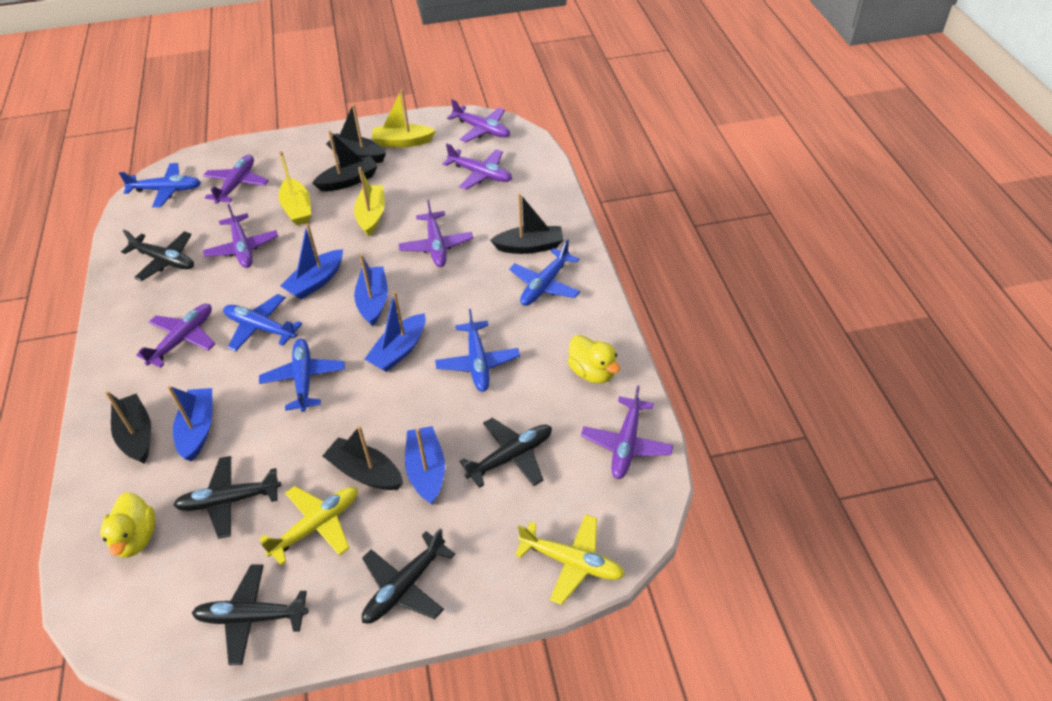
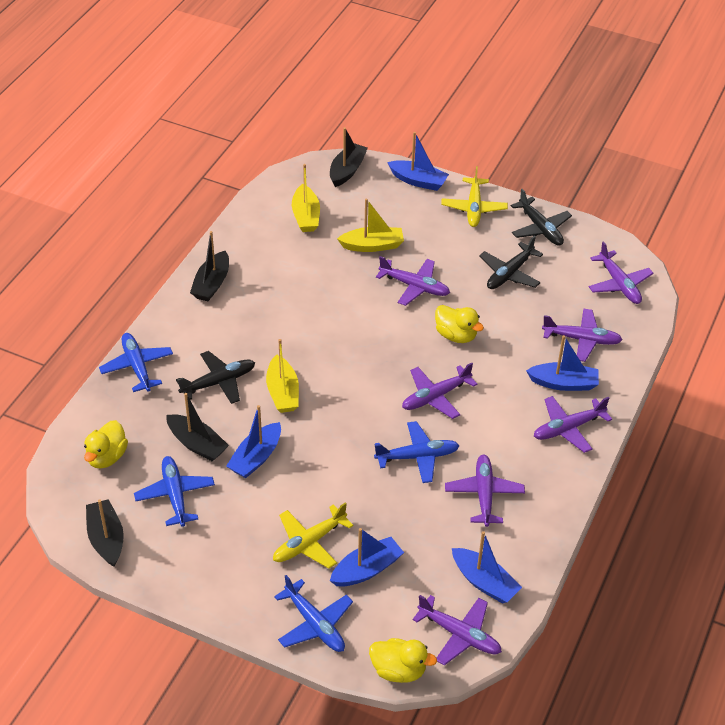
black boat: [105,391,151,464] [312,130,378,192] [323,426,403,490] [326,104,386,163] [490,193,564,254] = 5 -> [86,499,124,567] [166,393,229,462] [190,231,229,301] [330,127,368,187] = 4
black plane: [121,230,194,281] [173,456,281,539] [192,564,308,665] [362,528,455,624] [459,418,552,488] = 5 -> [176,351,255,404] [479,235,543,289] [511,189,572,246] = 3
blue plane: [119,163,201,207] [223,294,302,351] [259,339,345,412] [435,309,520,392] [509,239,580,306] = 5 -> [99,333,173,392] [134,456,215,527] [274,575,353,652] [374,421,460,483] = 4
yellow duck: [100,492,155,557] [568,335,620,383] = 2 -> [84,420,128,469] [369,638,437,683] [435,305,484,343] = 3

